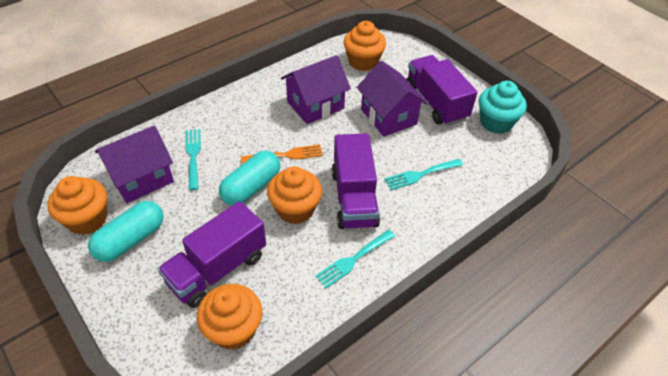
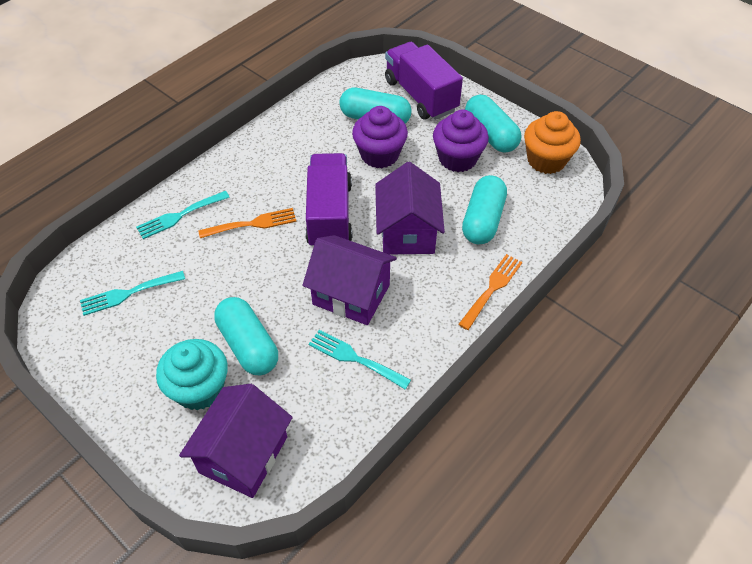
orange cupcake: [47,176,107,235] [197,284,262,350] [267,166,322,224] [344,21,386,71] = 4 -> [524,111,581,174] = 1
orange fork: [241,145,323,163] = 1 -> [198,208,297,238] [458,254,523,330] = 2
purple cupcake: none = 0 -> [352,106,408,168] [433,110,489,172] = 2
purple truck: [158,201,266,308] [332,133,380,229] [406,55,478,126] = 3 -> [305,153,353,245] [385,42,463,120] = 2
turquoise capsule: [88,201,164,262] [219,151,280,206] = 2 -> [214,297,278,375] [339,88,412,123] [462,175,507,244] [465,95,521,152] = 4

